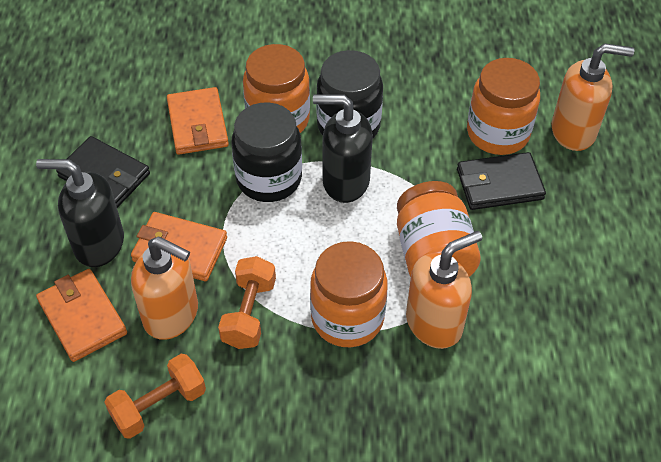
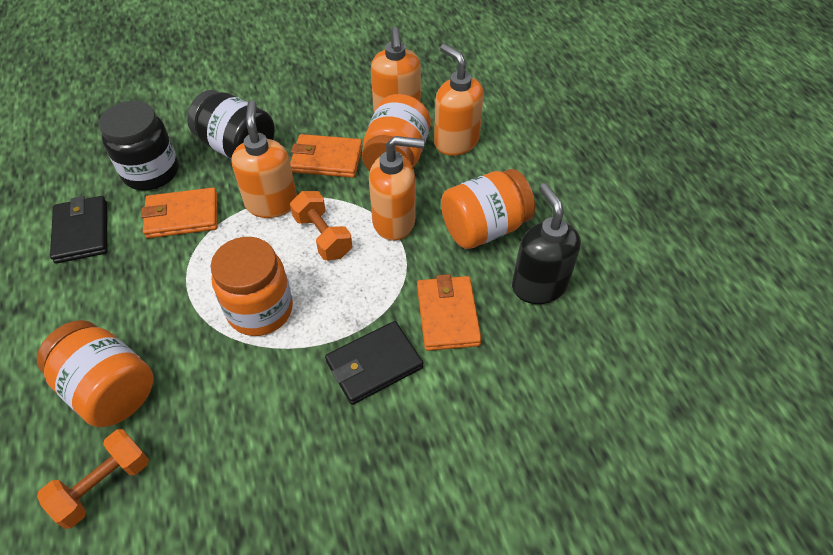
black soap dispenser: [36,159,124,267] [313,94,373,203] = 2 -> [512,183,581,304] = 1
orange soap dispenser: [131,237,198,340] [406,231,482,349] [552,43,634,151] = 3 -> [231,100,297,218] [369,136,425,241] [371,27,421,112] [434,44,484,156] = 4

